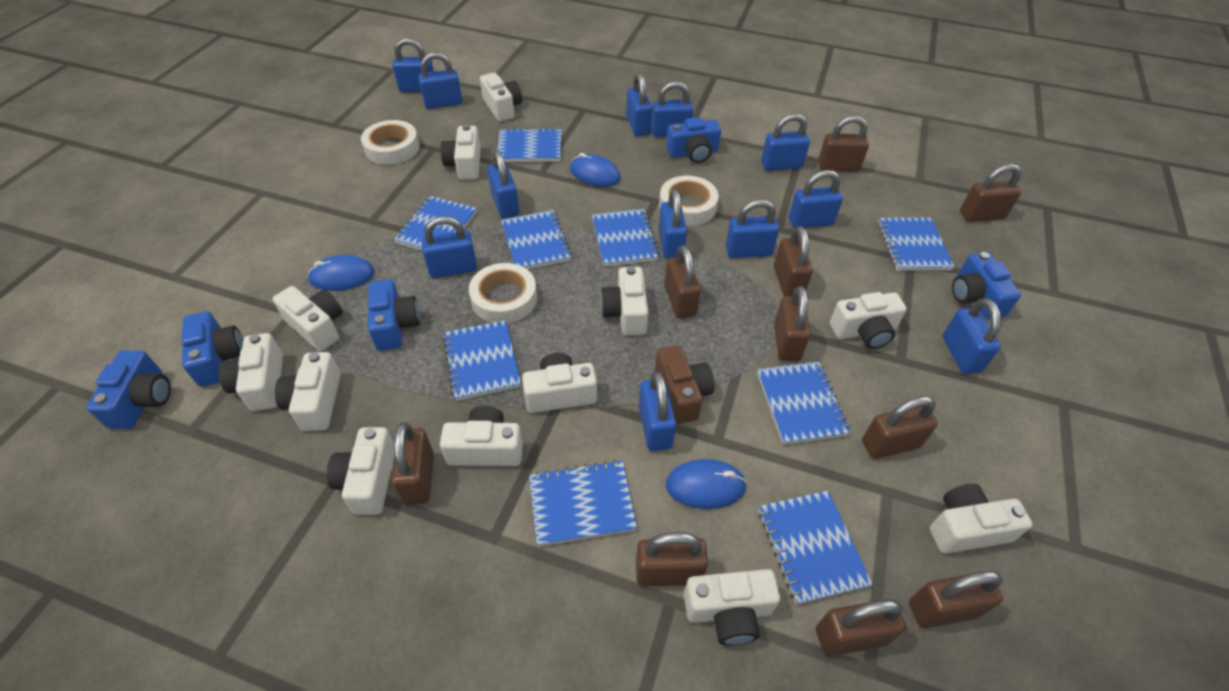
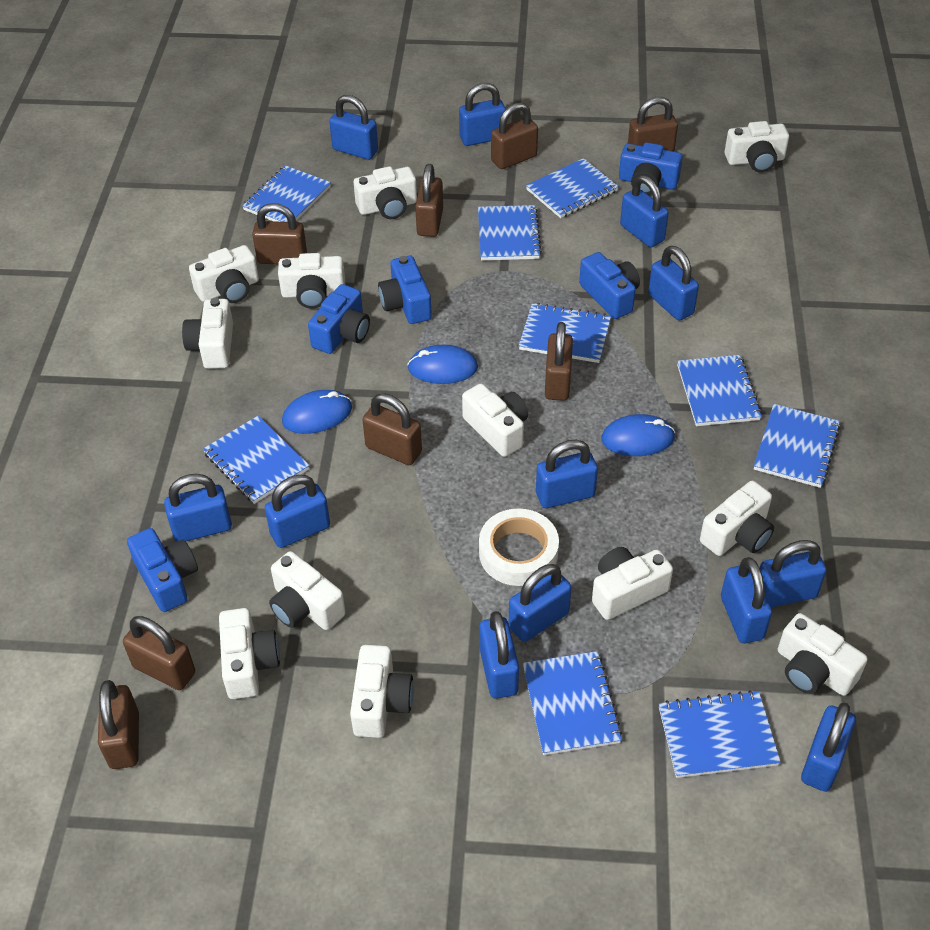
brown camera: [655,345,715,424] = 1 -> none = 0
brown padlock: [391,422,434,505] [636,532,708,587] [664,245,701,319] [774,226,813,296] [774,286,810,361] [816,599,906,656] [818,115,869,172] [862,396,938,459] [909,571,1003,628] [960,164,1022,222] = 10 -> [98,680,139,769] [123,616,195,690] [252,203,307,264] [363,393,422,465] [415,164,443,237] [491,103,538,169] [545,322,573,401] [628,97,678,151] = 8
white tape: [361,120,419,165] [469,263,537,323] [659,176,719,226] = 3 -> [479,508,559,586] = 1

